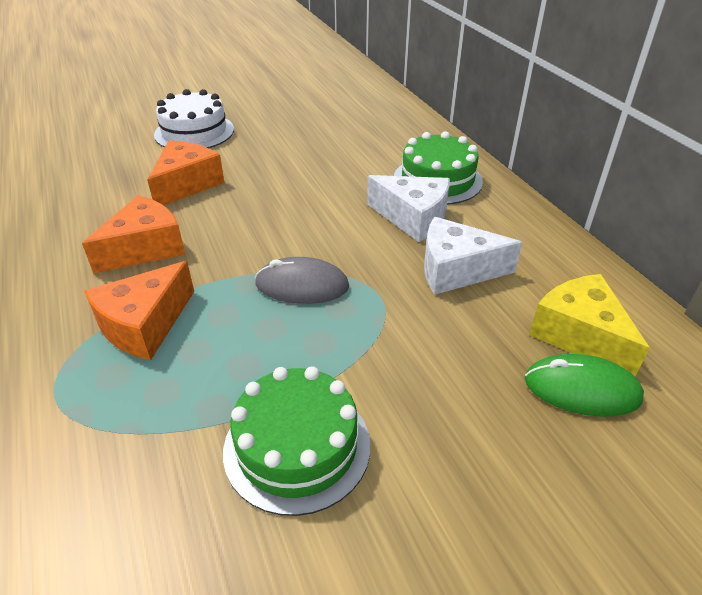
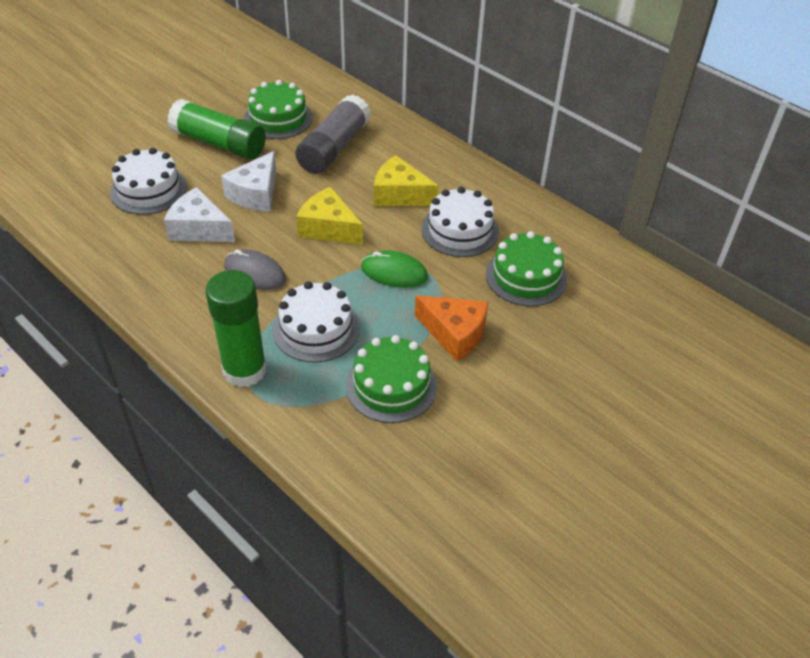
green cake: [223,366,370,516] [394,131,483,204] = 2 -> [244,80,313,139] [346,335,437,423] [486,231,567,306] = 3
green glue stick: none = 0 -> [167,99,266,160] [206,270,267,387] = 2
grey glue stick: none = 0 -> [295,94,371,174] = 1
orange cheese: [82,195,185,274] [84,261,194,360] [147,141,225,205] = 3 -> [415,295,488,361] = 1
white cake: [154,89,234,148] = 1 -> [110,148,187,215] [273,281,360,363] [421,187,499,257] = 3
yellow cheese: [529,274,650,377] = 1 -> [296,187,363,245] [374,155,439,206] = 2

